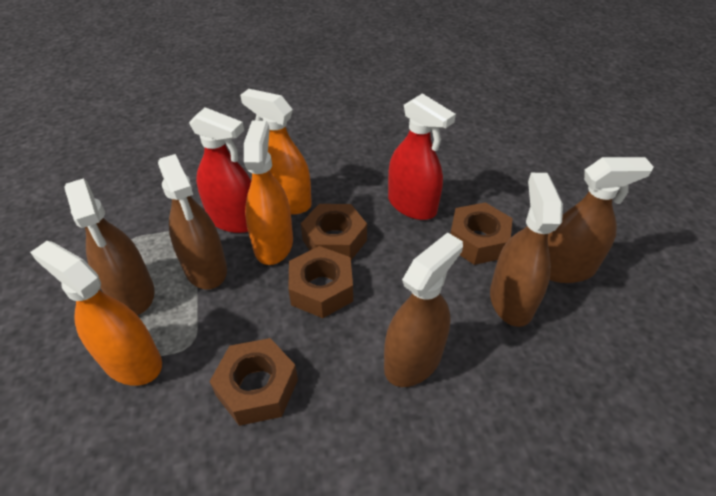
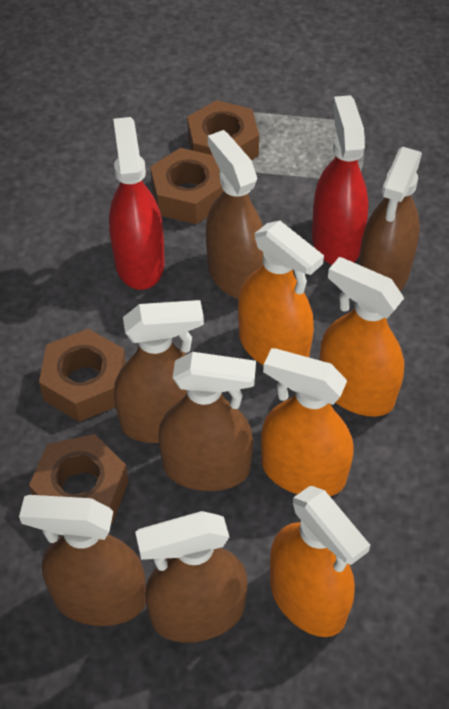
brown spray bottle: [64,178,154,315] [158,154,227,289] [384,232,463,387] [490,173,563,327] [548,157,654,283] = 5 -> [19,495,146,626] [114,300,204,443] [135,511,248,643] [158,352,256,491] [206,130,263,299] [359,147,422,291] = 6
orange spray bottle: [30,241,162,386] [240,89,312,215] [244,121,293,265] = 3 -> [238,221,324,365] [261,348,354,496] [270,485,370,637] [319,257,404,417] = 4

